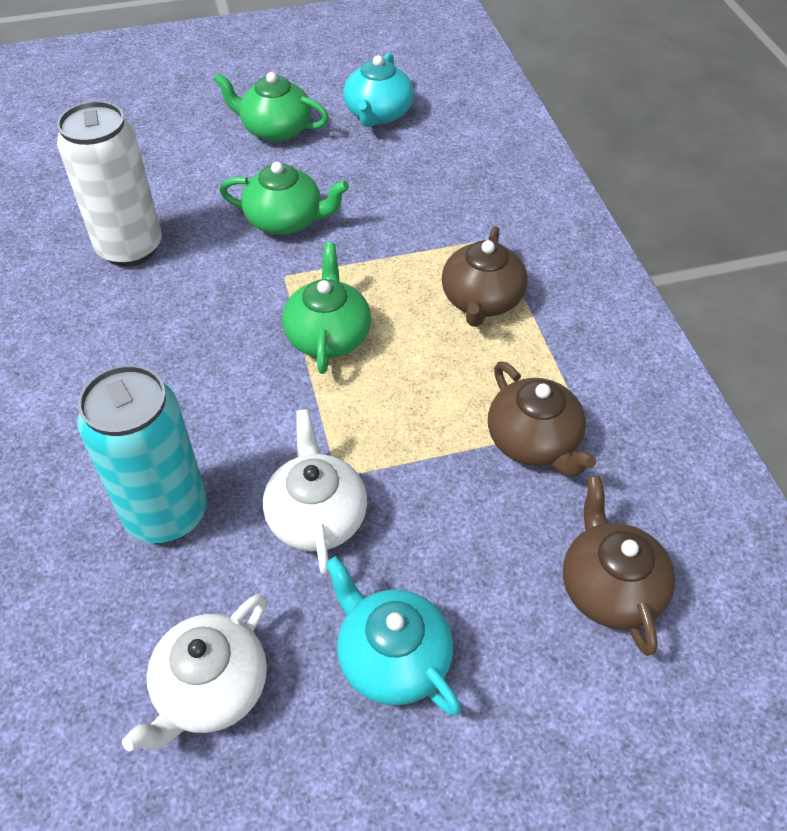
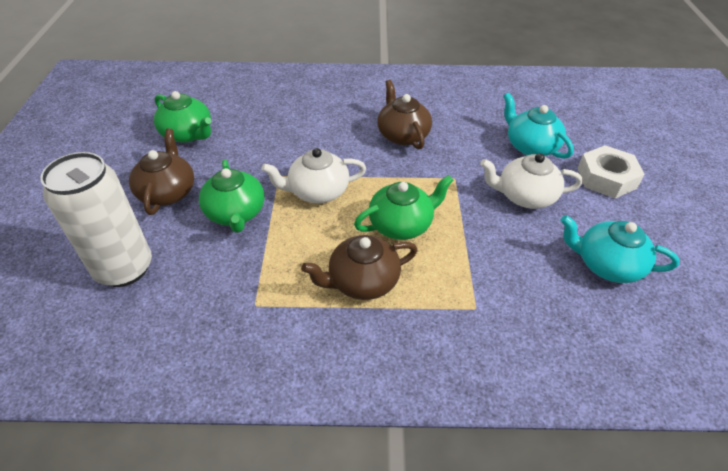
turquoise can: [77,365,207,543] = 1 -> none = 0
white nut: none = 0 -> [578,145,645,198] = 1

